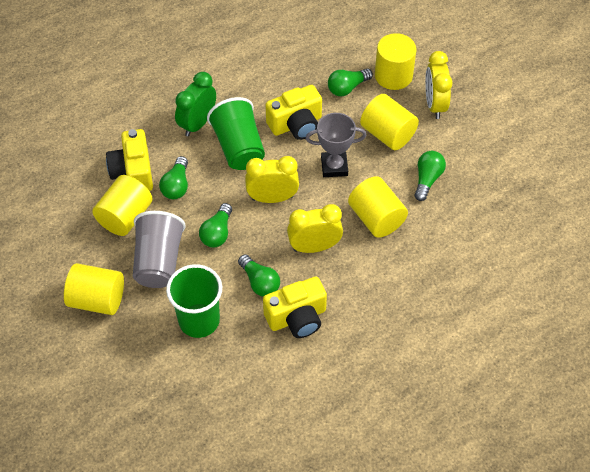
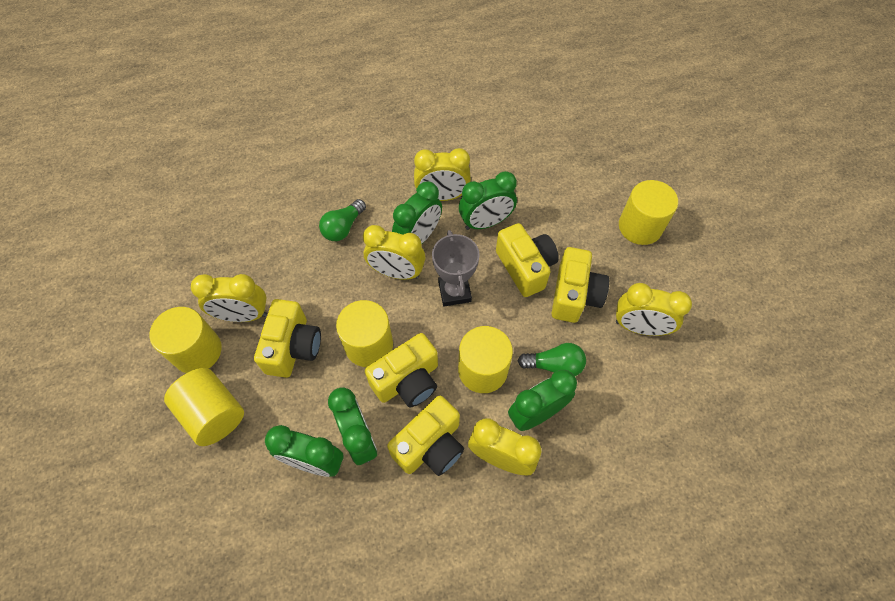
green clock: [175,72,216,136] = 1 -> [265,425,343,477] [328,387,377,465] [392,181,442,244] [459,171,517,230] [508,370,577,431] = 5
green cup: [166,264,222,338] [207,97,265,170] = 2 -> none = 0
green light bulb: [159,156,188,199] [199,203,232,248] [238,254,280,297] [328,69,373,96] [414,151,446,201] = 5 -> [319,199,366,241] [518,343,586,376] = 2
grey cup: [133,211,186,288] = 1 -> none = 0
yellow camera: [106,129,153,191] [263,277,327,338] [265,85,322,140] = 3 -> [254,299,321,378] [365,333,438,407] [387,395,464,476] [496,223,559,297] [552,247,609,323] = 5
yellow clock: [245,156,299,203] [287,204,343,253] [425,51,453,119] = 3 -> [191,274,267,322] [363,225,425,280] [414,148,471,201] [468,418,542,475] [616,283,692,336] = 5

